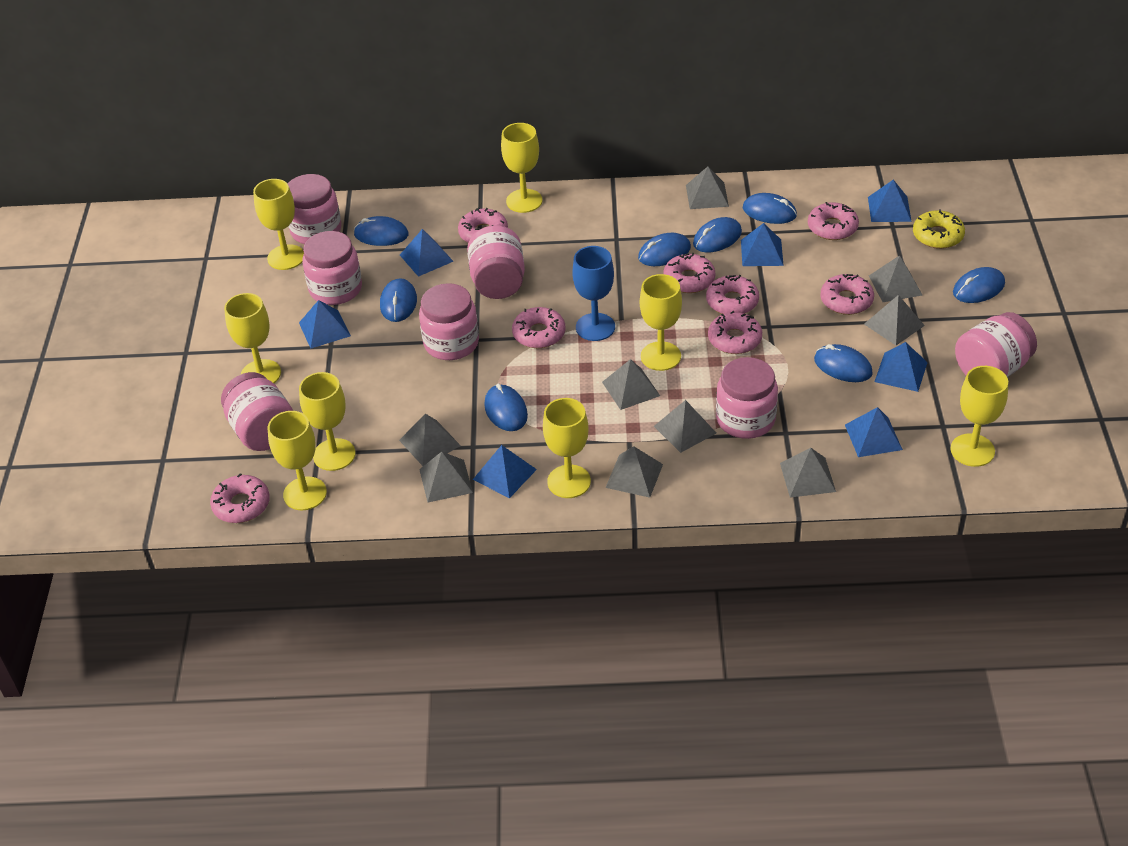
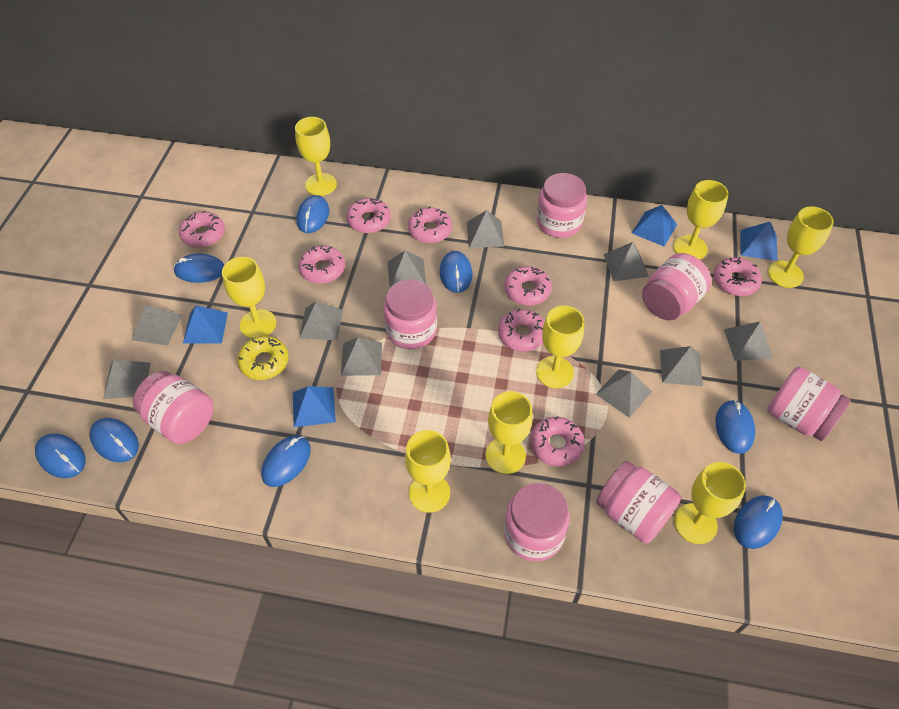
blue goblet: [572,246,615,341] = 1 -> none = 0
blue pyramid: [299,300,351,348] [400,229,454,277] [473,445,537,498] [741,223,784,266] [845,407,903,457] [868,180,912,222] [874,342,928,392] = 7 -> [183,305,228,343] [293,386,336,427] [632,205,677,246] [741,222,777,261] = 4
grey pyramid: [399,414,461,466] [419,452,473,502] [602,359,660,410] [606,446,663,498] [654,400,716,453] [686,167,729,209] [780,448,836,498] [864,295,925,345] [869,255,922,302] = 9 -> [103,359,151,399] [131,305,182,345] [299,301,343,340] [341,337,382,376] [388,250,426,287] [467,210,504,248] [596,369,652,418] [604,242,649,281] [660,346,703,386] [724,322,773,361] = 10

